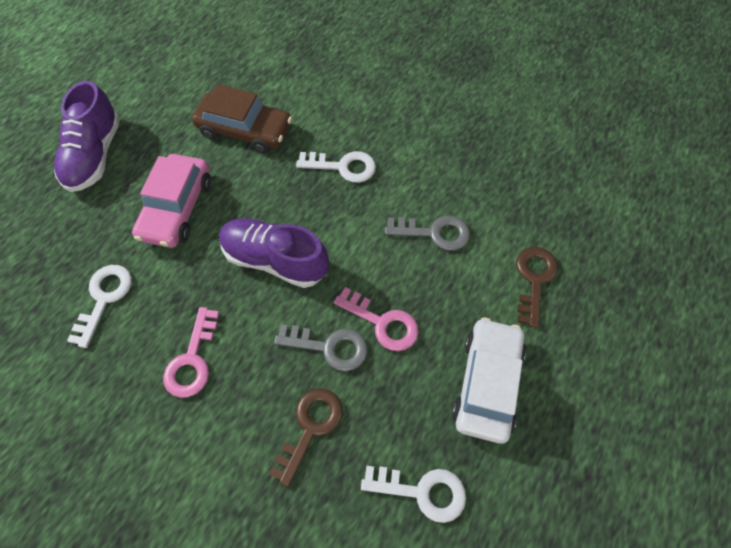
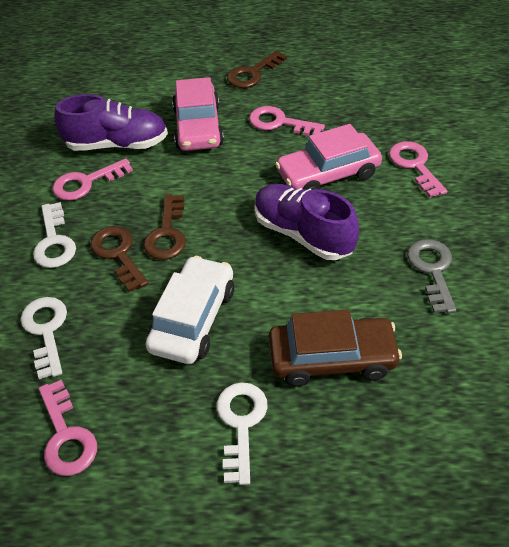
brown key: [269,388,343,487] [516,247,558,328] = 2 -> [90,226,148,292] [143,194,186,260] [227,50,287,88] = 3
grey key: [274,324,368,371] [385,216,470,251] = 2 -> [407,239,456,313] = 1
pink car: [132,154,211,248] = 1 -> [172,77,224,151] [275,124,382,190] = 2
pink key: [163,307,220,398] [334,287,419,351] = 2 -> [39,380,97,476] [52,158,133,201] [249,106,325,136] [389,141,447,198] = 4

